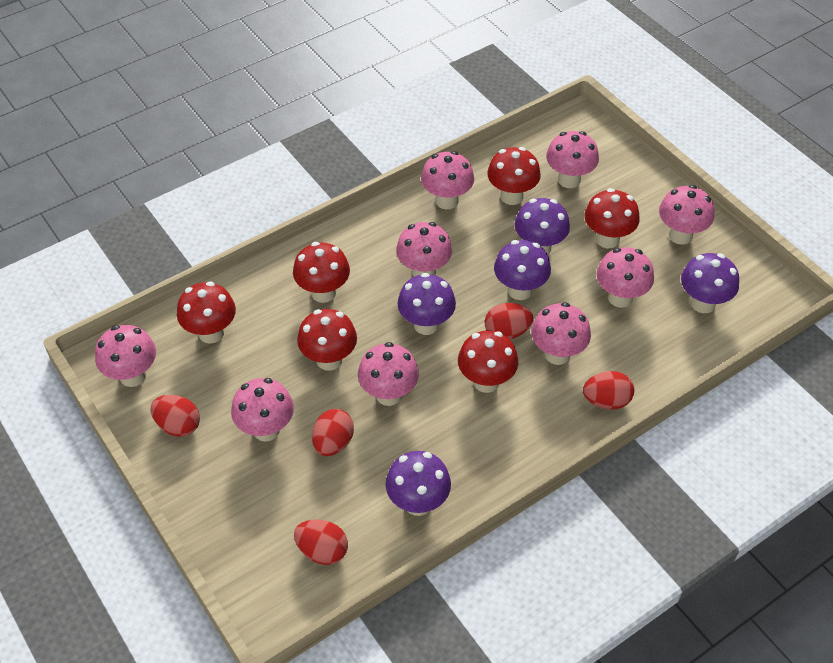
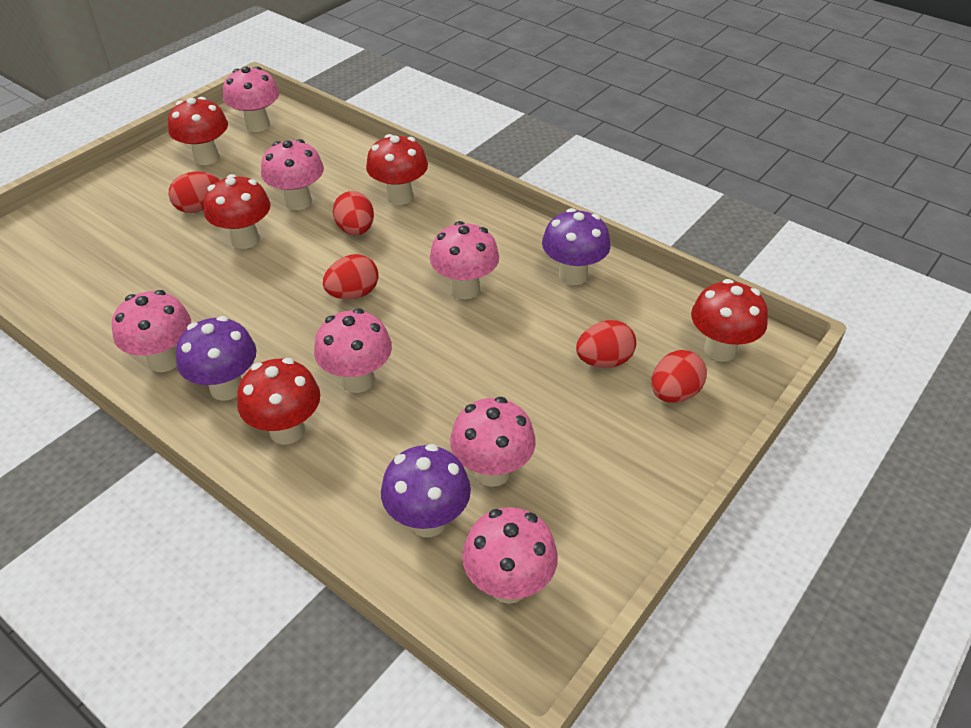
pink mushroom: [95,325,156,387] [231,378,294,442] [358,342,419,406] [396,222,452,277] [421,151,474,209] [531,302,591,365] [546,131,599,188] [597,247,654,308] [659,185,714,245] = 9 -> [112,290,191,372] [223,66,280,132] [261,139,324,210] [314,309,392,393] [430,221,499,299] [450,397,536,487] [462,507,558,604] = 7
purple mushroom: [385,451,451,516] [397,273,456,335] [494,240,551,300] [515,198,570,254] [681,253,739,313] = 5 -> [176,316,257,401] [381,444,471,537] [542,208,611,285] = 3
red mushroom: [177,282,236,344] [293,242,350,303] [297,309,357,371] [458,331,518,393] [487,147,541,205] [584,188,640,248] = 6 -> [168,97,228,165] [204,174,270,249] [237,358,320,445] [366,134,428,205] [691,279,768,362] = 5

